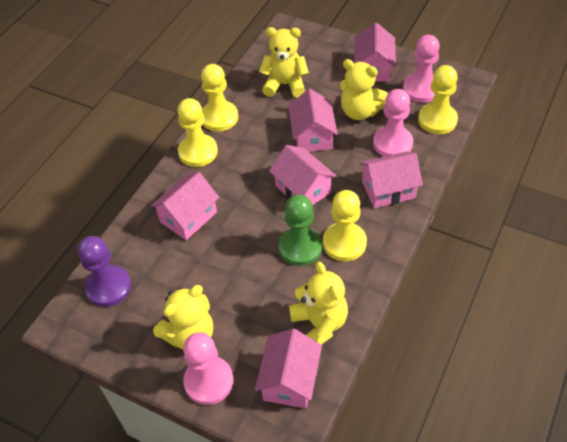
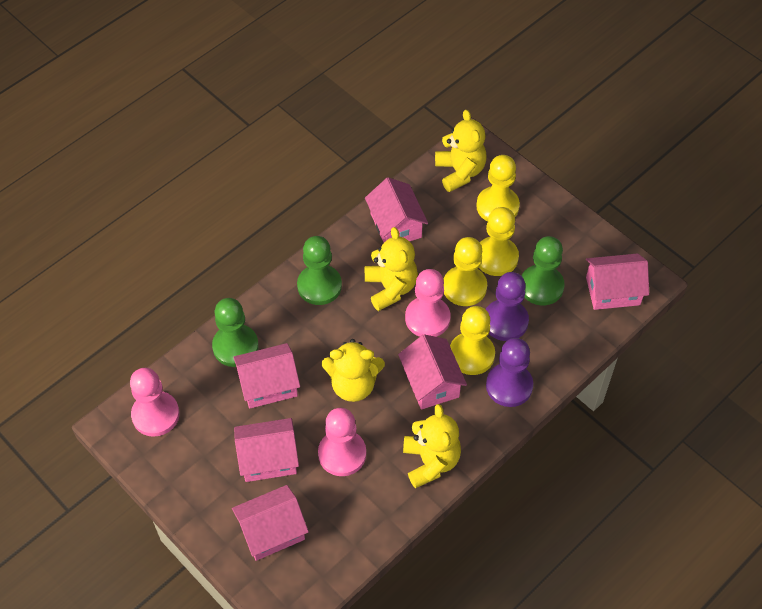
green pawn: [278,195,322,266] = 1 -> [212,298,259,367] [297,236,342,305] [521,236,565,306] = 3
purple pawn: [78,236,131,307] = 1 -> [486,272,529,341] [486,338,533,407] = 2

